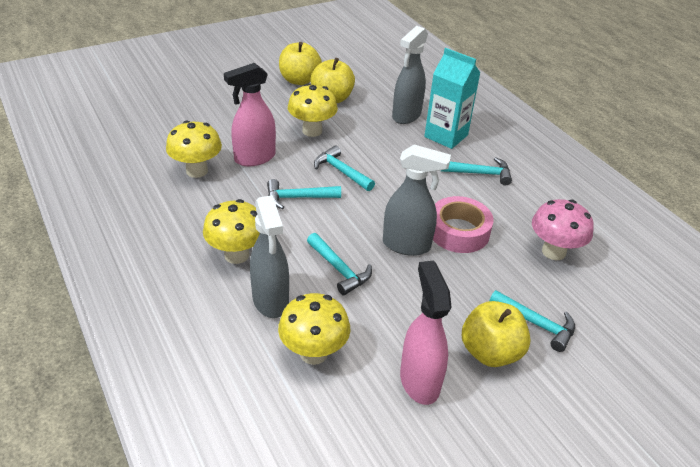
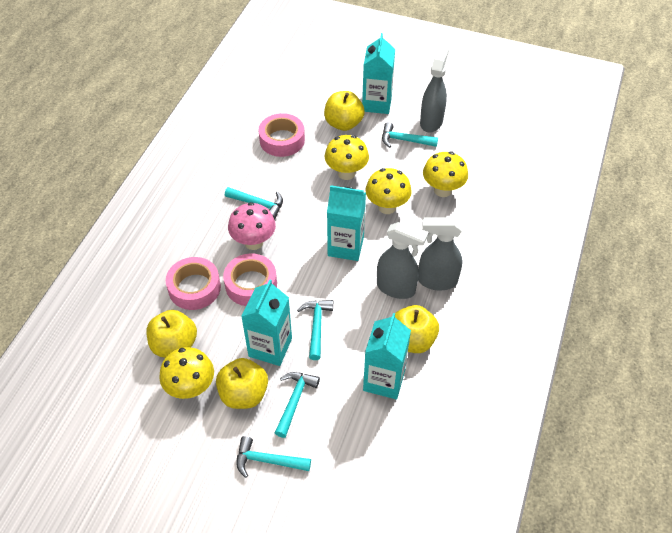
pink spray bottle: [224,63,276,166] [400,261,452,405] = 2 -> none = 0
pink tape: [433,196,494,253] = 1 -> [166,257,221,310] [223,254,277,306] [258,113,305,157] = 3
turquoise carton: [424,48,480,149] = 1 -> [241,279,292,366] [327,185,366,261] [362,33,395,114] [363,313,411,400] = 4
yellow apple: [279,42,322,85] [310,58,355,103] [462,301,531,367] = 3 -> [146,310,197,358] [216,358,268,409] [324,91,365,131] [395,305,439,353] = 4

